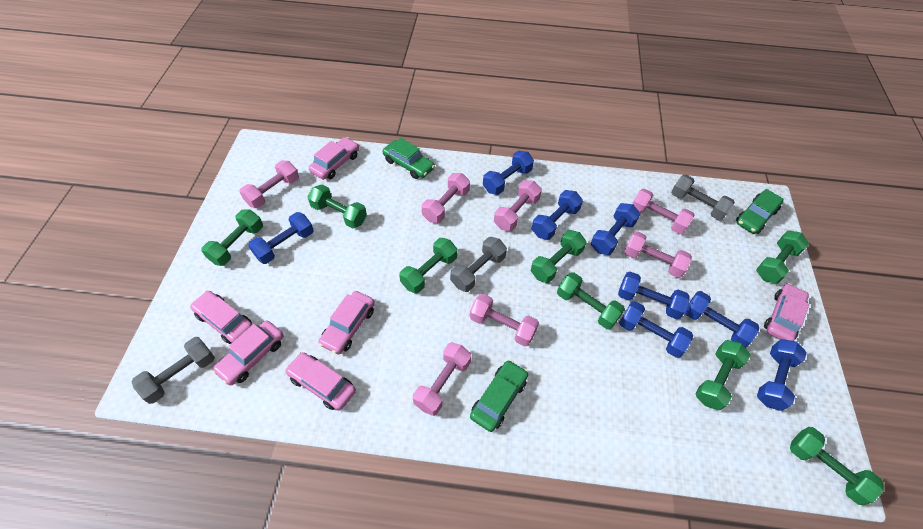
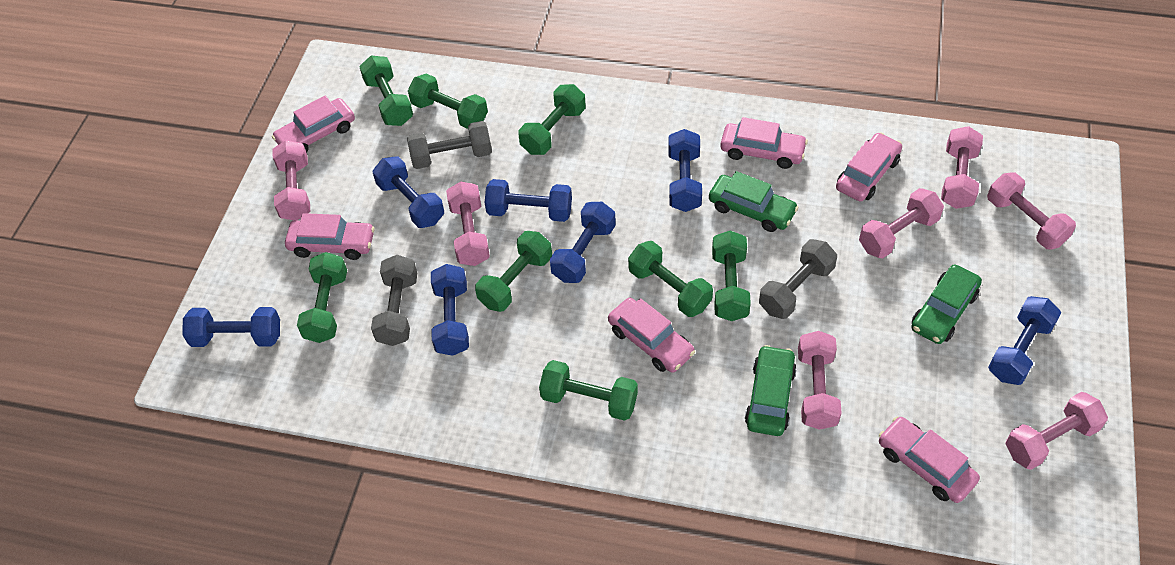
blue dumbbell: [248,212,314,264] [483,151,534,195] [532,190,583,240] [591,203,640,255] [618,272,690,319] [619,301,693,358] [685,291,759,348] [757,339,807,411] = 8 -> [182,307,280,347] [373,156,444,228] [431,264,469,356] [484,179,572,222] [550,202,616,283] [668,129,702,212] [988,296,1061,385] = 7

